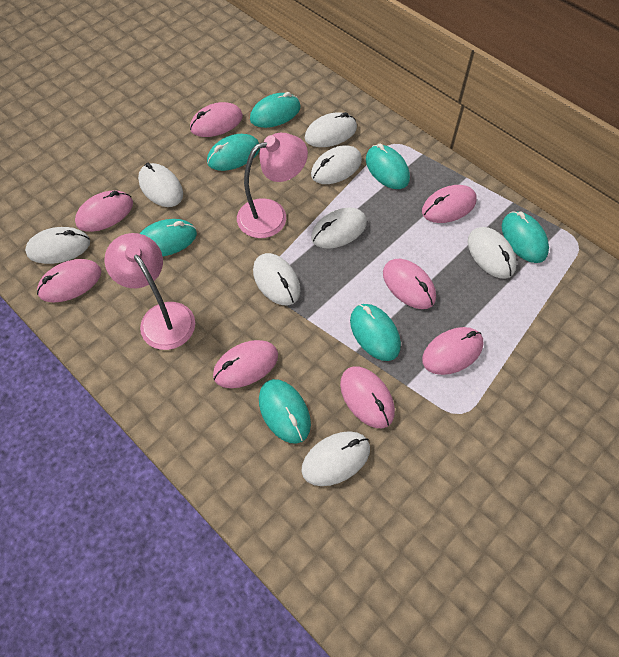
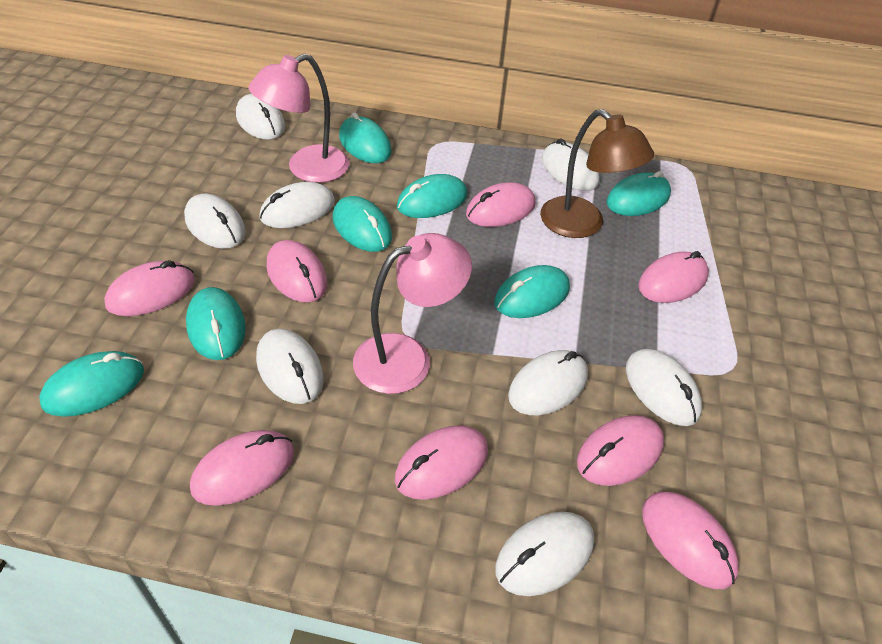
brown lamp: none = 0 -> [540,109,654,238] = 1

